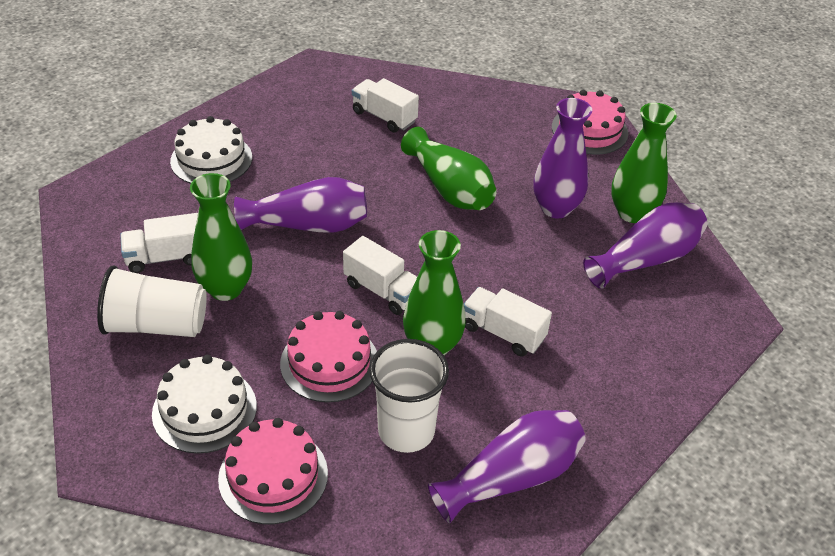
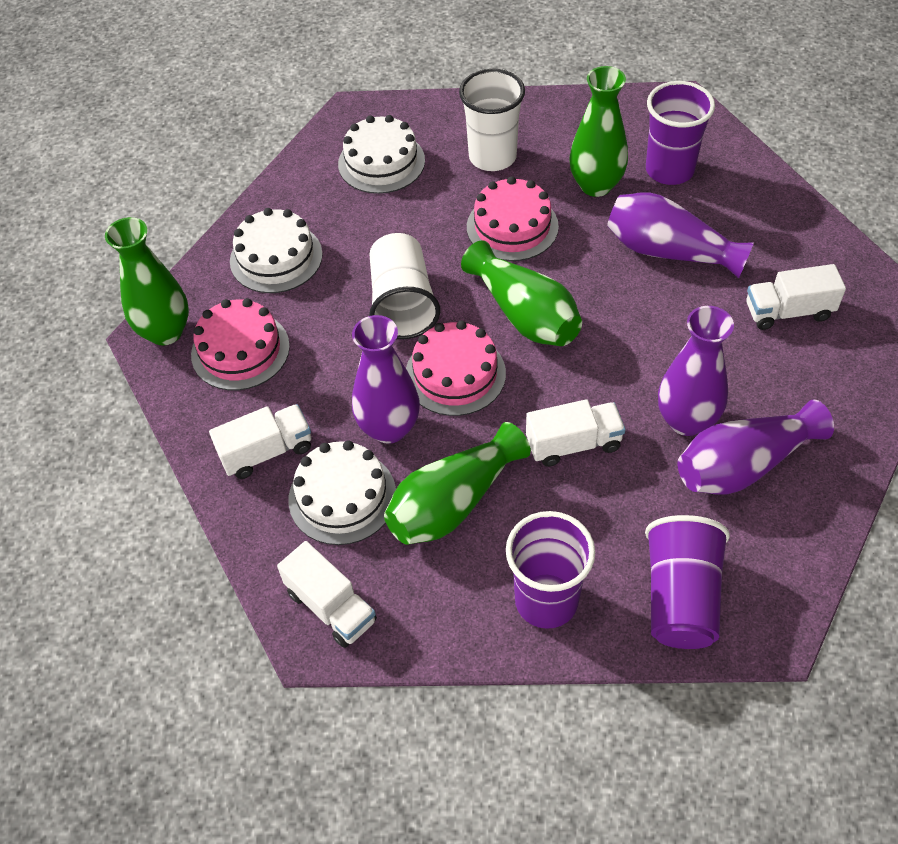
purple cup: none = 0 -> [506,511,595,629] [645,515,730,649] [646,81,715,185] = 3
white cake: [152,355,257,454] [170,116,252,184] = 2 -> [230,208,323,293] [288,440,396,545] [338,115,425,194] = 3

